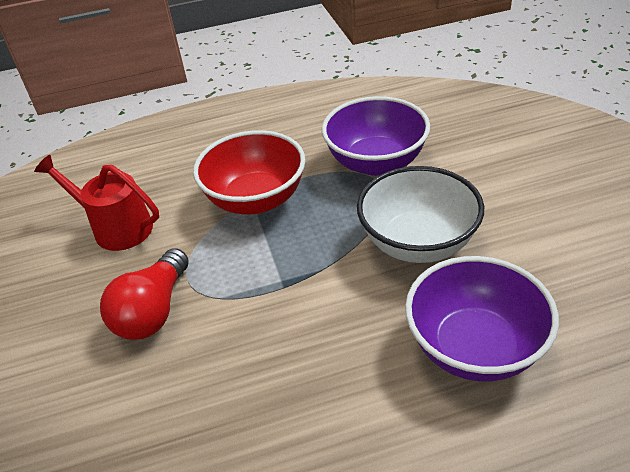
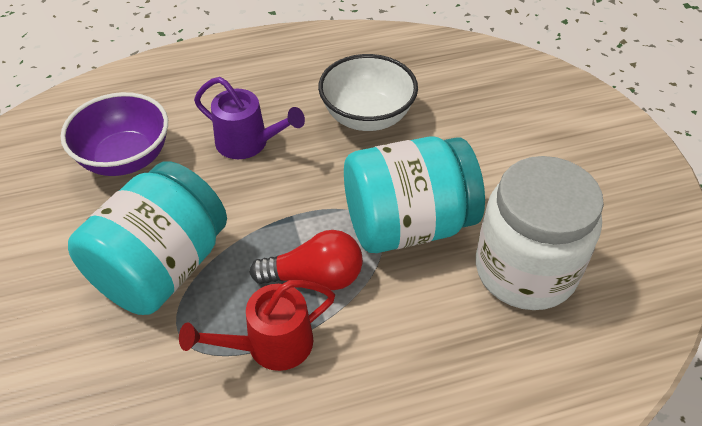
purple bowl: [322,96,430,176] [405,256,559,381] = 2 -> [61,92,168,176] = 1
purple watering can: none = 0 -> [194,77,305,159] = 1
red bowl: [193,130,306,214] = 1 -> none = 0
turquoise jar: none = 0 -> [68,161,227,315] [344,136,485,253] = 2
white jar: none = 0 -> [476,156,604,310] = 1

